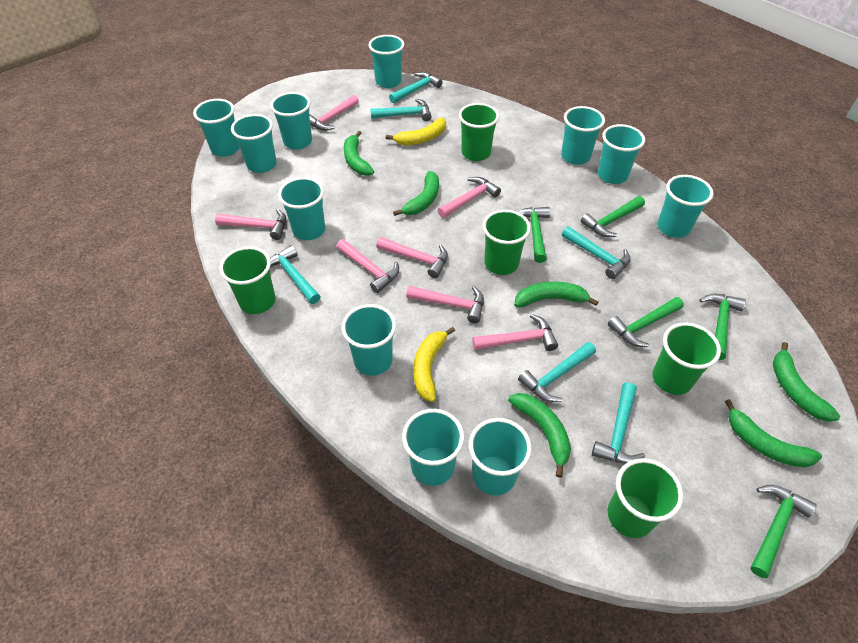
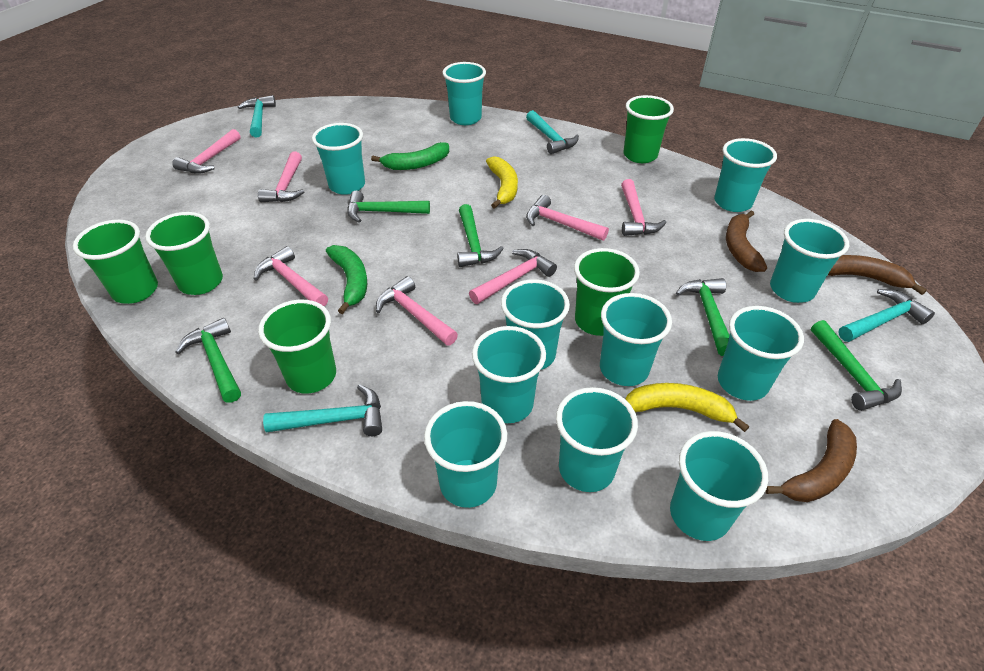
brown banana: none = 0 -> [726,211,767,272] [765,419,857,502] [827,255,927,295] = 3
green banana: [344,131,374,176] [393,171,439,216] [508,393,571,478] [514,282,599,307] [725,399,822,468] [773,342,840,422] = 6 -> [326,245,367,314] [371,142,449,170] = 2
turquoise hammer: [270,245,321,304] [370,99,431,121] [389,72,443,103] [518,342,596,402] [562,226,630,279] [592,382,645,464] = 6 -> [238,95,276,138] [263,384,382,436] [526,110,579,154] [838,289,935,342] = 4

